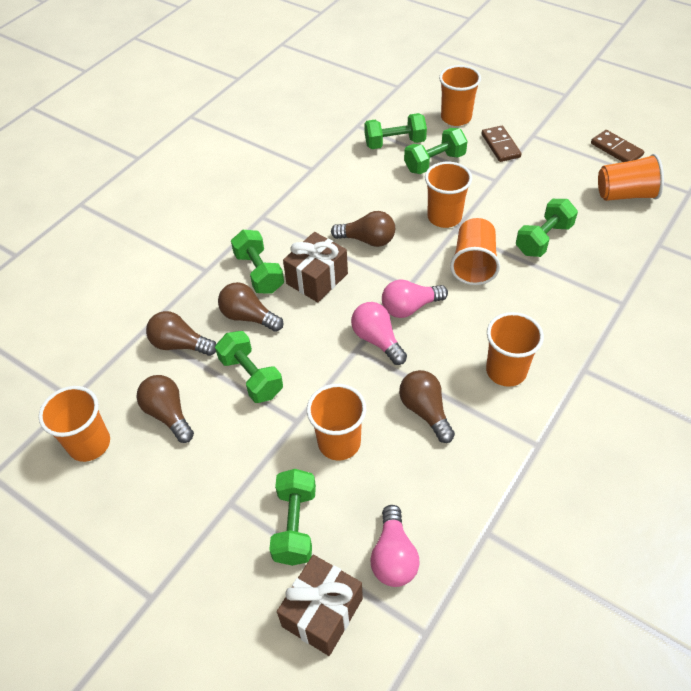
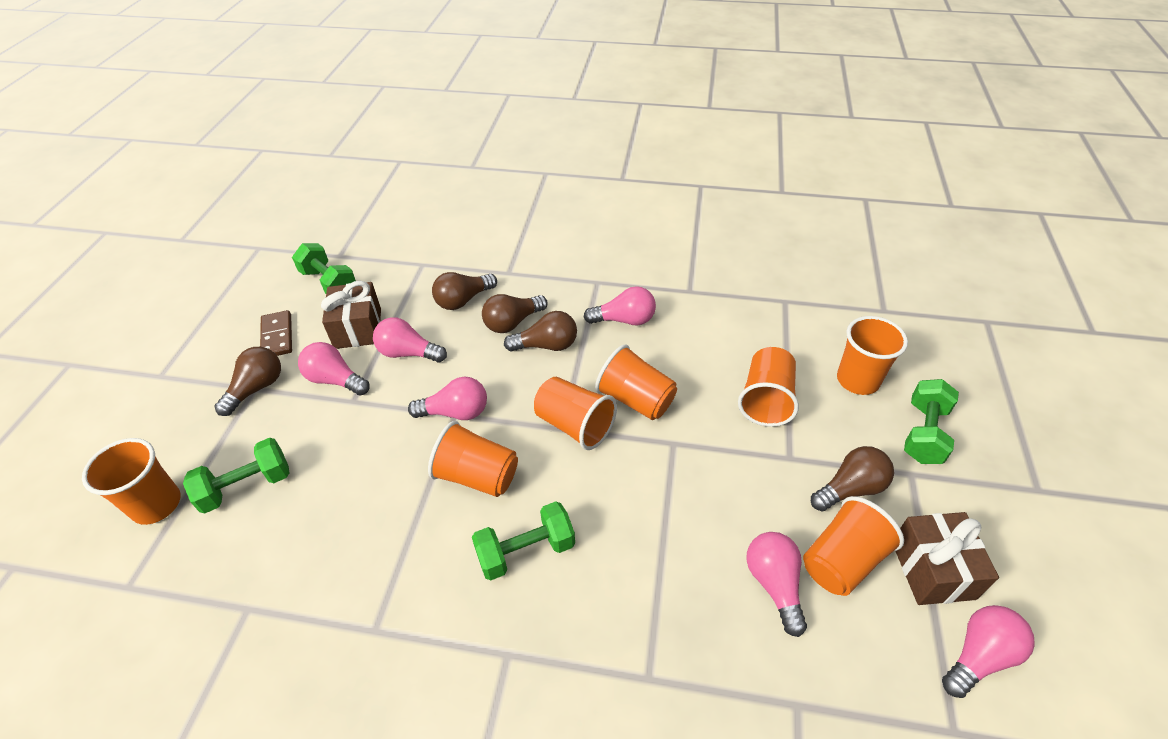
brown domino: [482,126,521,162] [591,130,644,162] = 2 -> [260,310,292,356] = 1
green dumbbell: [215,331,283,403] [231,230,284,294] [269,469,316,566] [364,113,427,149] [404,128,467,174] [516,199,578,257] = 6 -> [183,438,289,513] [292,243,356,294] [472,502,575,580] [904,379,959,464] = 4
pink light bulb: [351,302,407,365] [370,505,420,587] [382,280,448,318] = 3 -> [298,342,370,396] [373,317,447,362] [408,376,487,420] [584,286,656,325] [747,532,807,637] [942,605,1035,698] = 6

